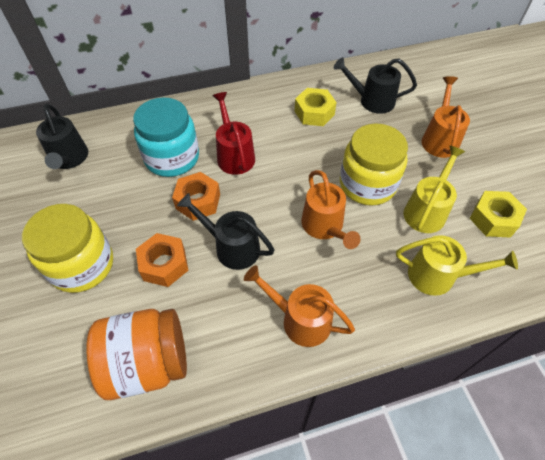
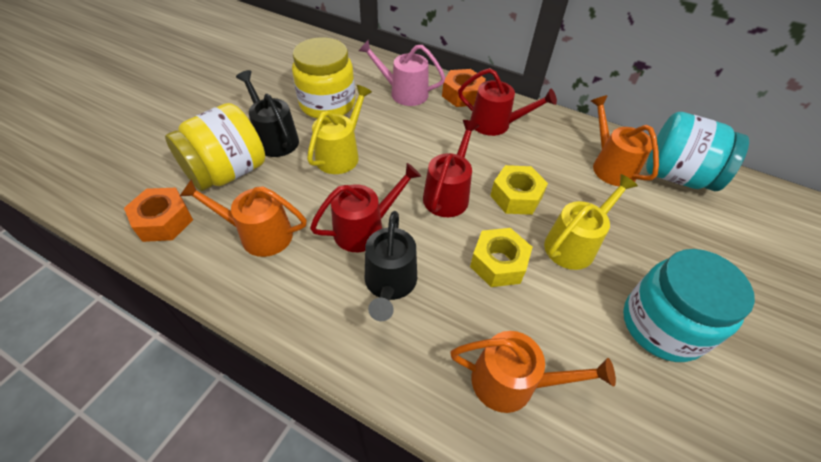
black watering can: [36,104,88,169] [177,193,275,270] [333,57,417,114] = 3 -> [236,70,299,157] [365,211,417,321] = 2
orange jar: [86,309,187,400] = 1 -> none = 0
pink watering can: none = 0 -> [359,40,445,106] = 1
red watering can: [213,92,255,175] = 1 -> [310,163,421,252] [423,120,480,217] [458,68,557,136] = 3
turquoise jar: [133,97,199,177] = 1 -> [623,249,755,362] [646,112,749,191] = 2

